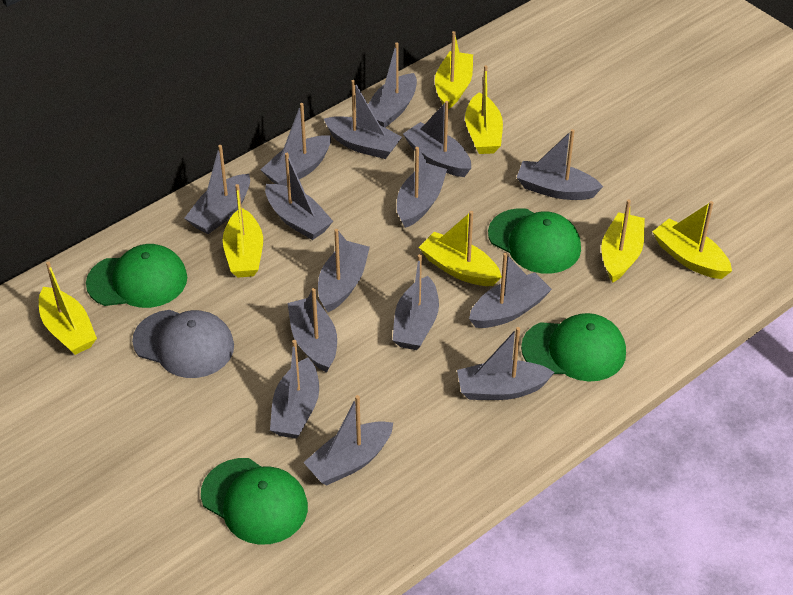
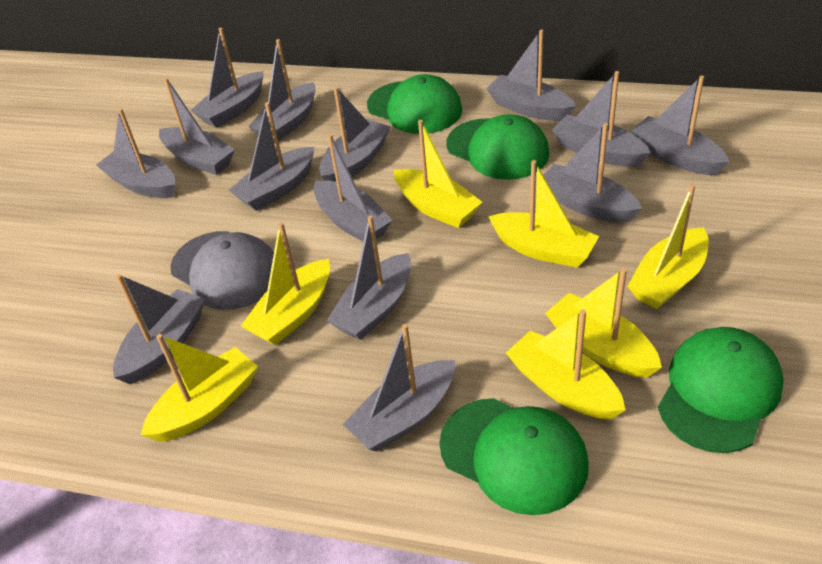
grey boat: [184,145,250,234] [260,103,331,186] [265,153,333,240] [270,340,319,439] [288,288,337,373] [303,395,393,486] [318,229,370,312] [324,80,402,159] [368,42,417,128] [393,254,439,350] [397,147,447,228] [403,101,471,177] [457,327,555,400] [469,253,552,328] [516,129,603,200] = 15 -> [96,109,175,198] [113,274,205,385] [159,78,235,175] [190,28,263,128] [229,102,314,211] [249,39,316,141] [314,134,393,242] [319,87,391,182] [327,216,411,340] [343,324,455,452] [486,30,576,121] [543,123,642,222] [552,71,651,167] [631,75,729,175] = 14

